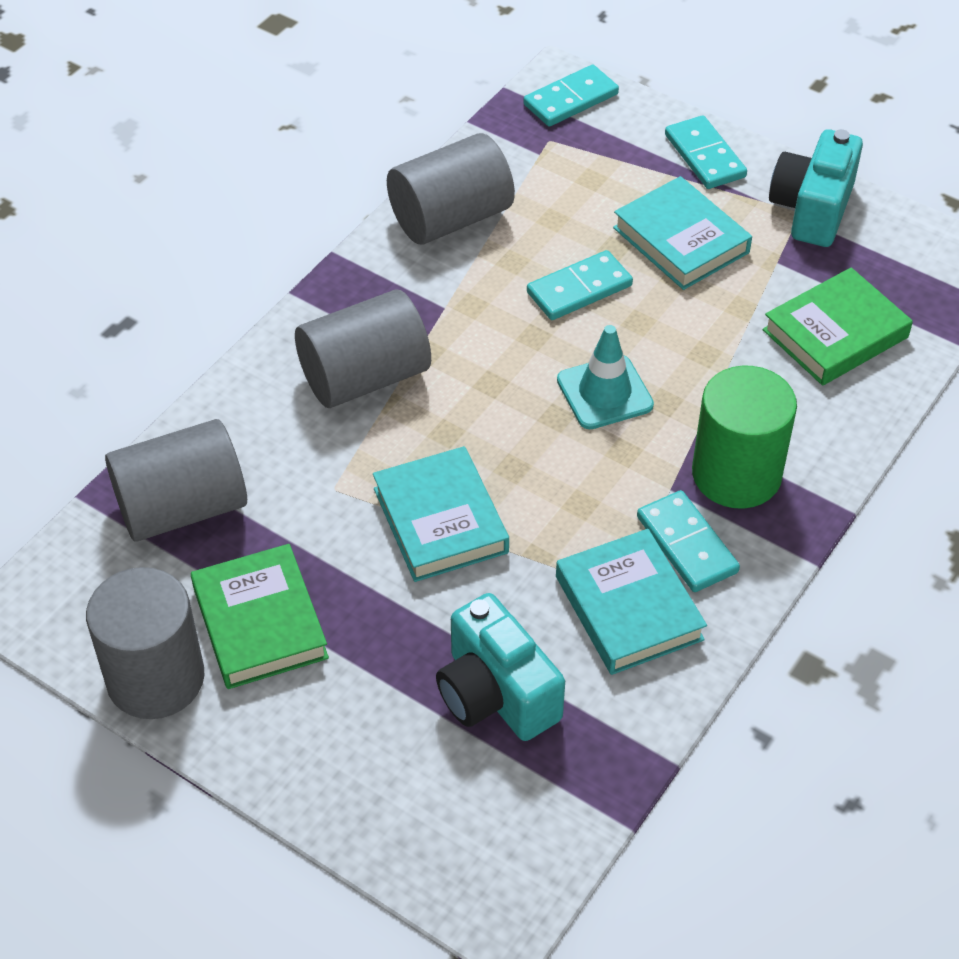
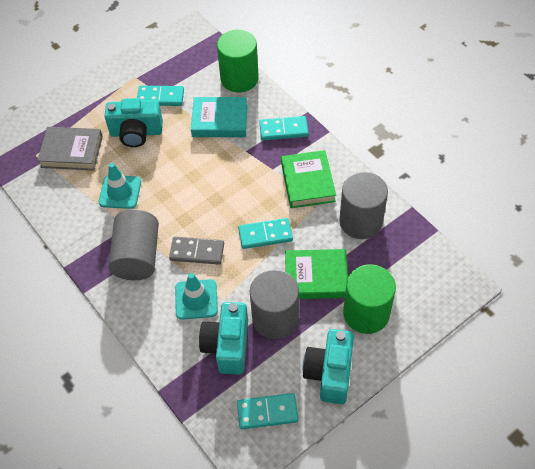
green cylinder: [692,366,797,509] = 1 -> [217,30,259,93] [343,264,396,334] = 2
grey book: none = 0 -> [37,127,103,170] = 1
grey cylinder: [86,567,205,719] [105,419,247,542] [295,289,431,408] [387,133,515,244] = 4 -> [108,209,159,280] [250,270,299,339] [339,172,388,239] = 3
grey domino: none = 0 -> [169,237,224,265] = 1
turquoise book: [373,446,509,582] [556,529,707,675] [613,176,752,290] = 3 -> [191,97,247,137] = 1
turquoise camera: [436,593,565,741] [769,129,863,247] = 2 -> [104,98,163,147] [199,302,248,375] [303,329,354,404] = 3
turquoise traffic cone: [557,325,654,429] = 1 -> [98,163,141,209] [175,273,218,320] = 2

